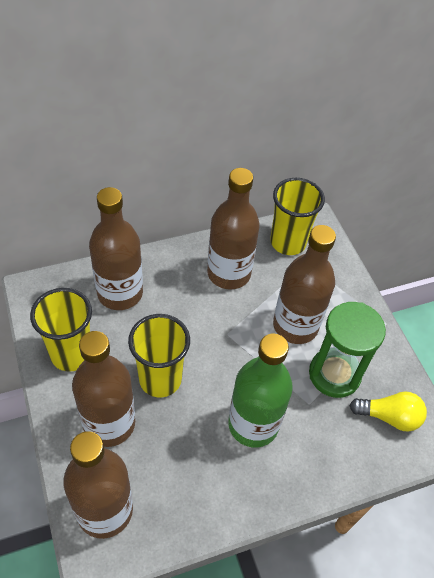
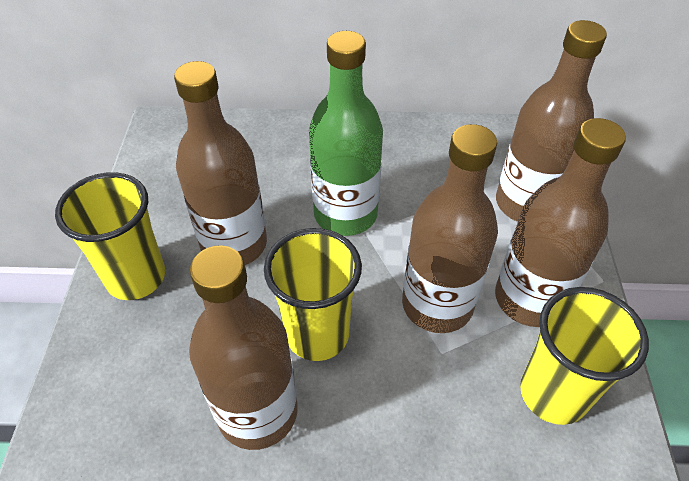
green hourglass: [309,302,386,398] = 1 -> none = 0
yellow light bulb: [350,391,427,432] = 1 -> none = 0

